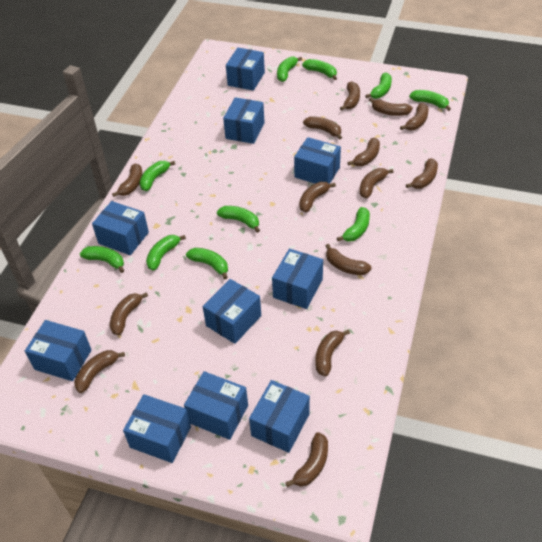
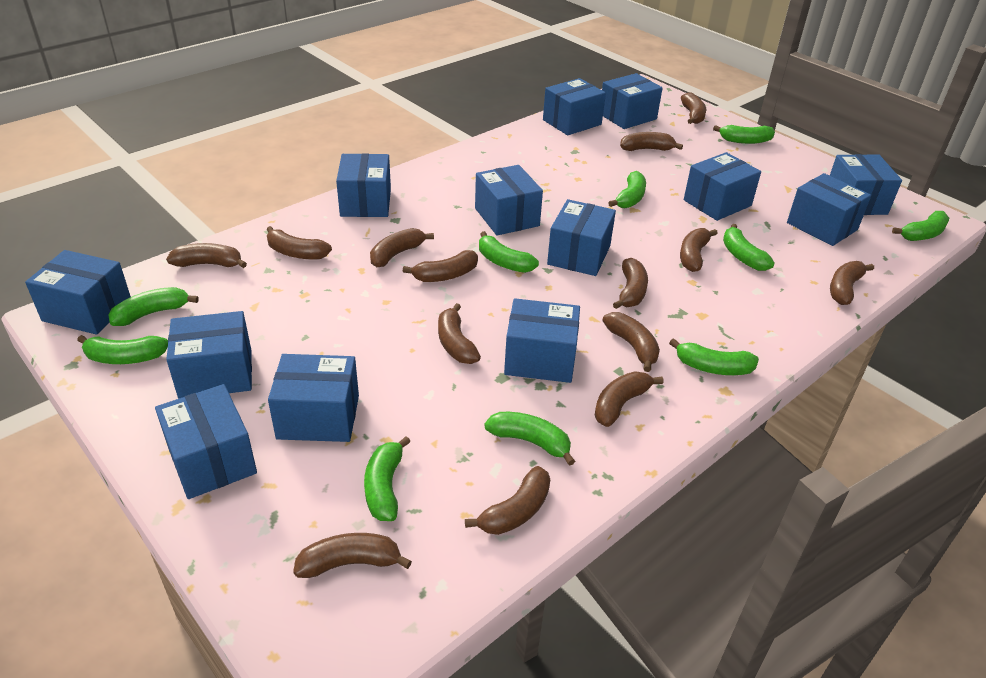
blue box: [25,320,91,381] [92,201,149,255] [123,394,191,463] [184,371,248,440] [203,279,261,344] [223,97,265,144] [226,48,265,91] [249,380,310,453] [272,249,323,309] [294,137,341,184] = 10 -> [25,250,131,335] [155,384,257,499] [166,311,252,399] [268,354,359,442] [336,153,391,217] [475,165,543,236] [504,298,580,383] [543,78,606,135] [547,199,616,276] [602,73,663,129] [684,152,761,221] [787,173,871,246] [830,154,902,215] = 13

